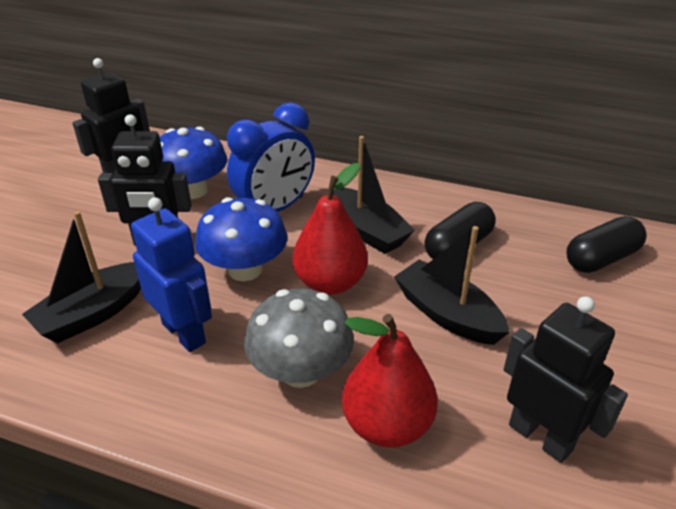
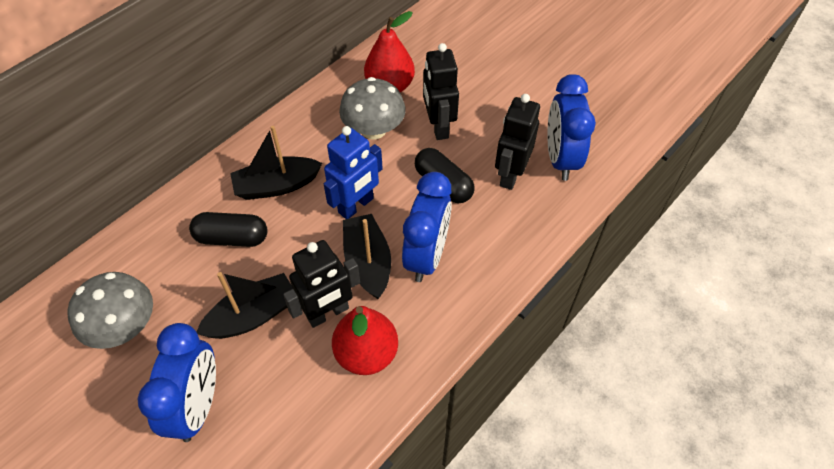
blue clock: [227,103,315,212] = 1 -> [138,323,216,442] [402,172,452,282] [547,74,596,181] = 3
blue mushroom: [160,126,227,199] [195,197,287,281] = 2 -> none = 0
grey mushroom: [244,289,354,388] = 1 -> [67,272,153,349] [339,77,406,139] = 2

